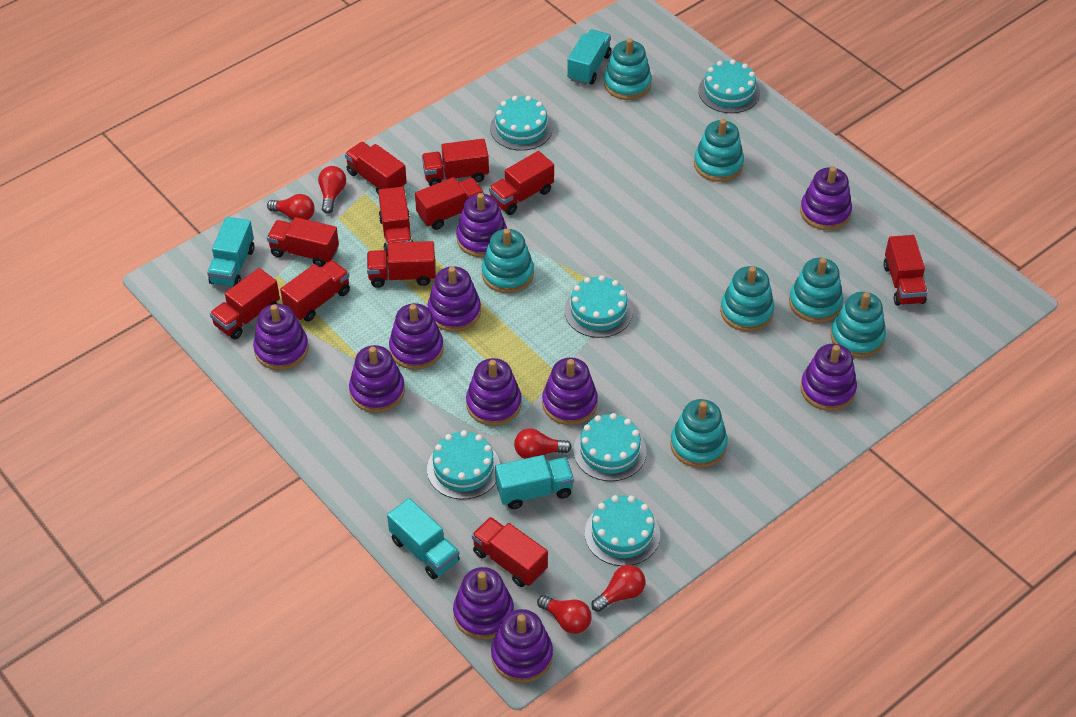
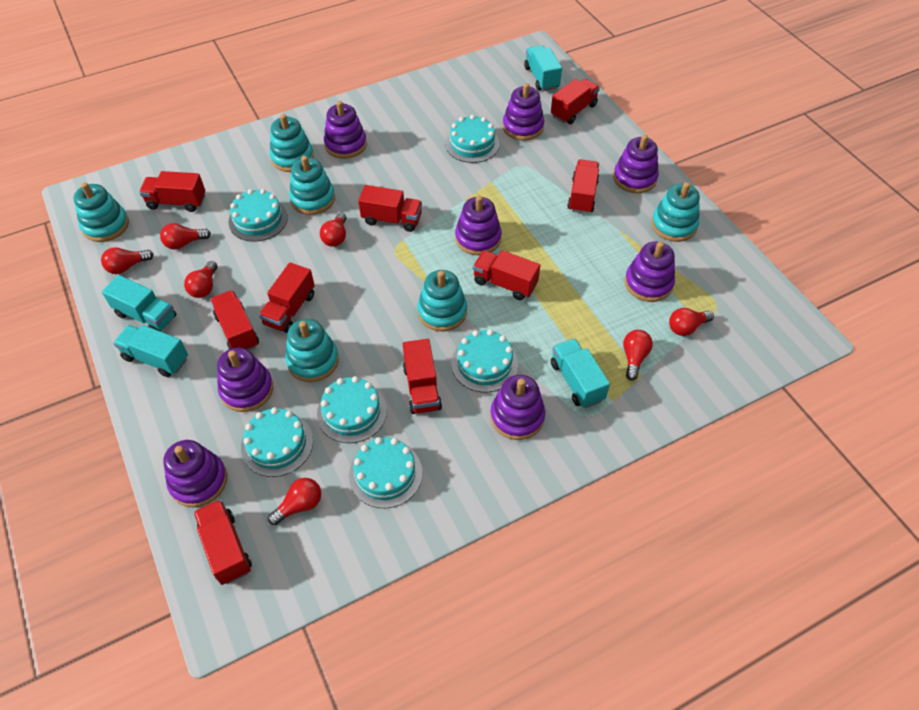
purple stacking toy: [253,304,309,370] [349,345,405,413] [389,303,444,370] [427,266,481,332] [453,567,514,640] [456,193,507,257] [466,358,522,426] [491,609,553,683] [542,357,598,425] [800,167,852,230] [800,344,857,411] = 11 -> [163,440,227,507] [217,348,273,412] [324,101,367,159] [455,196,502,255] [490,375,545,440] [503,83,544,140] [613,135,659,193] [625,241,675,302] = 8
red light bulb: [267,194,315,220] [318,166,346,214] [514,428,572,459] [537,595,592,634] [591,565,646,612] = 5 -> [101,247,153,274] [160,223,211,250] [184,261,217,298] [268,478,321,525] [320,213,346,247] [623,330,653,380] [669,308,714,336] = 7
red truck: [210,268,280,339] [267,217,339,267] [280,260,350,322] [345,142,407,195] [367,241,435,288] [378,187,413,256] [415,177,484,230] [422,139,489,186] [472,517,548,587] [489,151,554,215] [883,235,928,306] = 11 -> [139,171,205,212] [194,500,252,585] [210,290,259,351] [259,262,315,333] [358,185,422,232] [403,339,442,414] [473,250,540,300] [551,79,600,124] [567,159,599,214] = 9
turquoise stacking toy: [482,229,534,293] [604,38,652,100] [670,399,728,468] [694,119,744,182] [720,266,774,332] [789,258,843,323] [831,292,886,358] = 7 -> [73,182,129,242] [269,114,314,172] [285,319,339,382] [289,156,335,215] [417,270,467,331] [651,182,700,242] = 6

